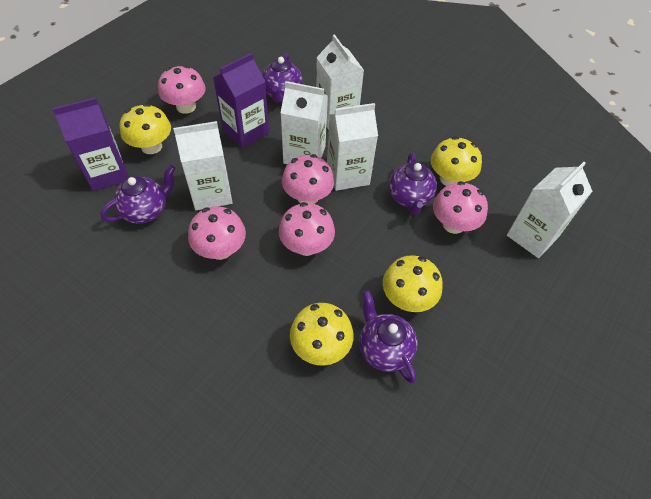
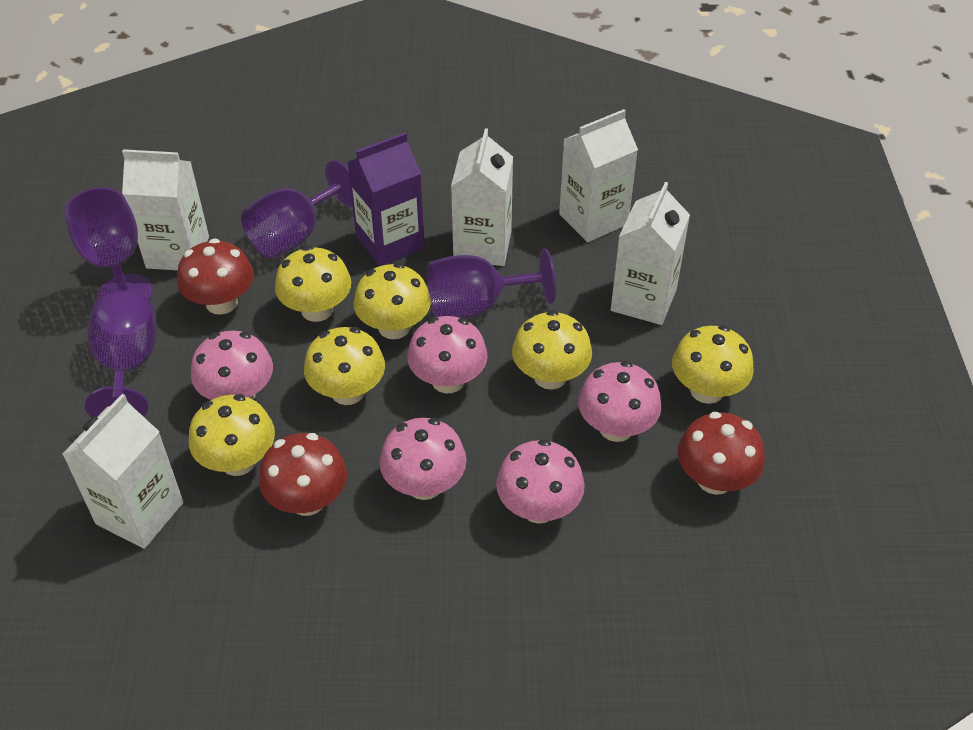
purple carton: [52,97,129,191] [213,53,269,148] = 2 -> [347,132,425,266] = 1
purple goblet: none = 0 -> [65,187,153,300] [85,290,156,417] [241,160,353,258] [428,249,556,318] = 4
purple teapot: [100,165,176,224] [262,53,302,103] [359,290,418,384] [389,152,437,215] = 4 -> none = 0
red mushroom: none = 0 -> [177,239,254,315] [259,433,347,516] [678,412,765,495] = 3
yellow mushroom: [120,104,171,154] [290,303,354,366] [383,255,443,312] [431,136,482,186] = 4 -> [189,394,275,476] [275,246,351,322] [304,327,385,405] [354,263,431,339] [512,310,592,390] [672,325,754,404] = 6

